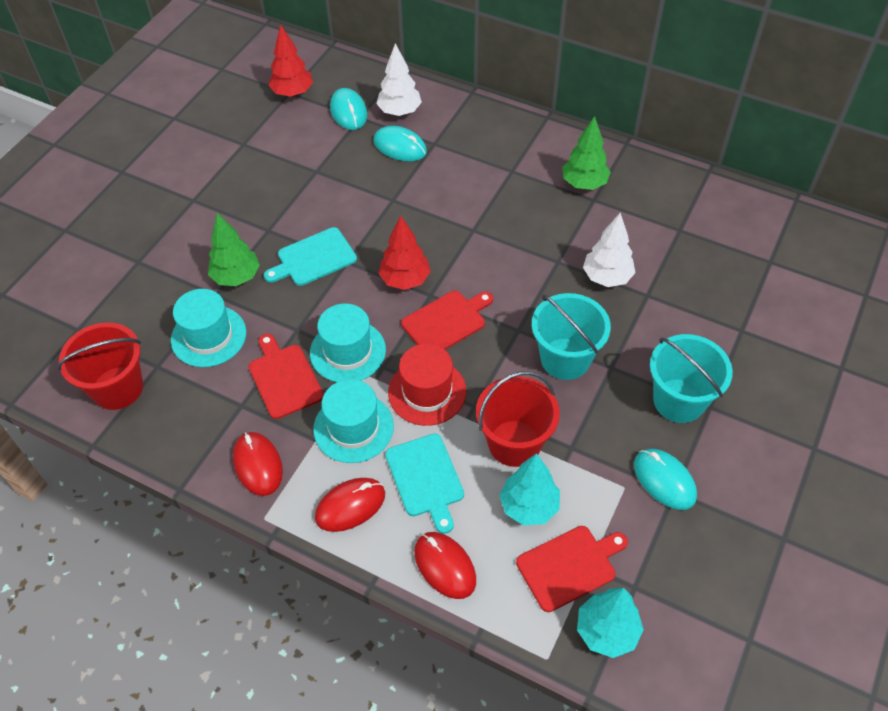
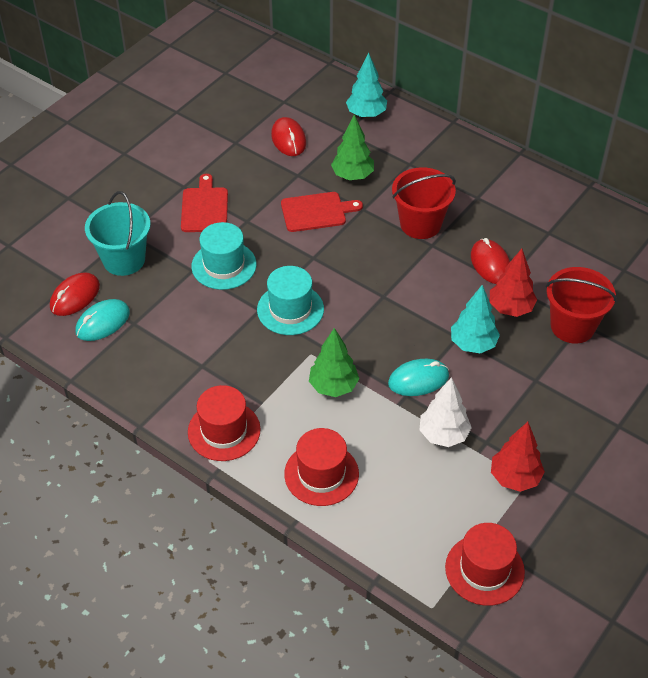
red cutting board: [249,334,324,419] [401,290,493,350] [516,526,628,612] = 3 -> [181,174,228,232] [281,192,363,232] = 2
red hat: [388,344,466,426] = 1 -> [188,385,261,461] [284,428,359,506] [445,523,525,606] = 3
turquoise bucket: [532,293,611,380] [650,334,733,423] = 2 -> [85,191,150,276] = 1
turquoise cutting board: [264,227,357,286] [385,434,464,534] = 2 -> none = 0
turquoise hat: [171,289,246,367] [310,303,386,382] [314,379,394,463] = 3 -> [191,222,256,290] [257,266,324,335] = 2
turquoise mouse: [330,88,367,130] [374,126,427,161] [634,449,697,510] = 3 -> [76,299,130,341] [388,359,449,396] = 2
white tree: [376,43,422,116] [583,213,635,287] = 2 -> [420,377,472,447] = 1

